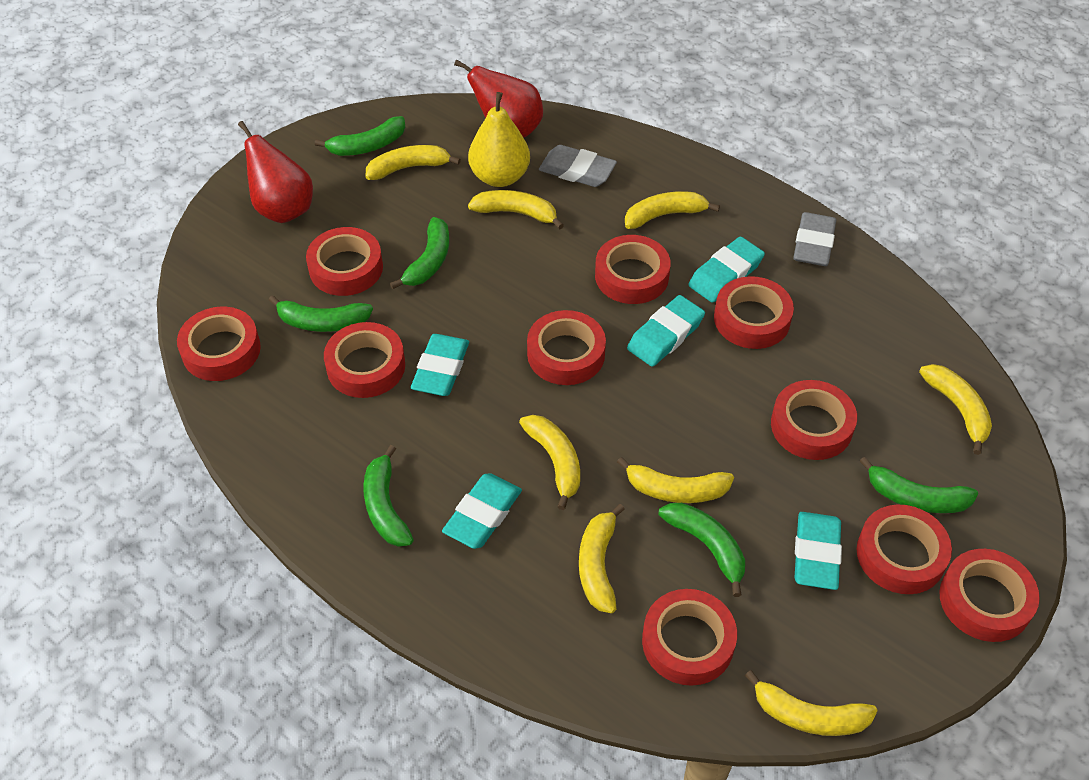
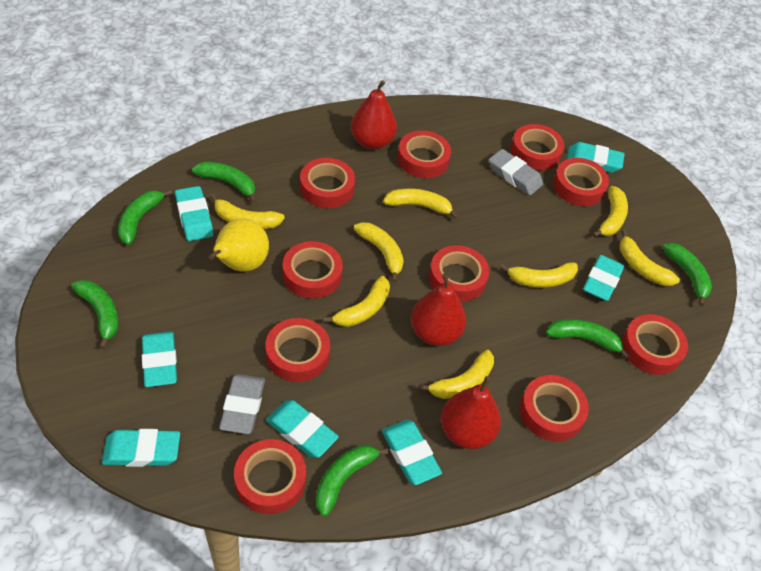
red pear: [238,121,313,223] [454,59,543,138] = 2 -> [351,80,397,150] [411,273,466,346] [441,376,501,449] = 3
turquoise eraser: [411,334,469,396] [442,473,522,549] [627,295,705,367] [688,237,765,303] [794,512,842,590] = 5 -> [102,429,180,467] [142,332,177,387] [175,186,214,241] [266,400,339,458] [382,420,442,485] [567,142,624,173] [583,255,624,301] = 7

